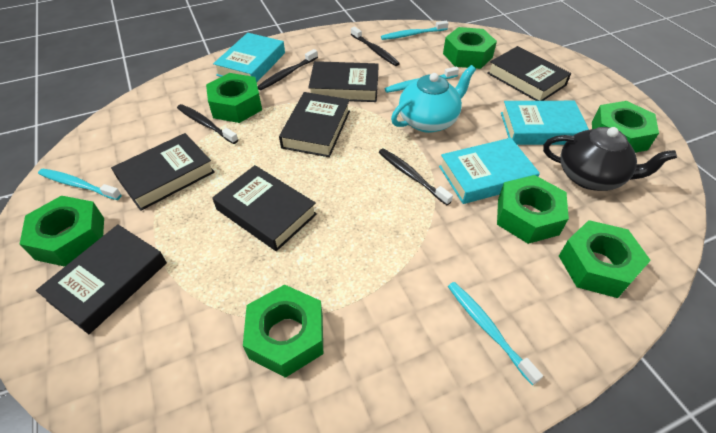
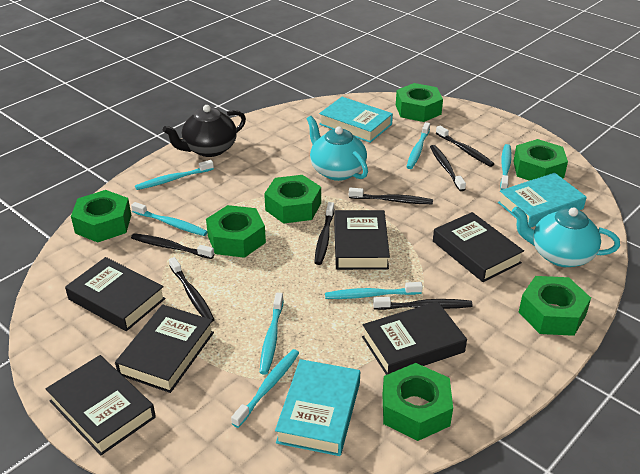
black toothbrush: [177,104,238,144] [257,49,318,90] [351,26,400,66] [379,148,453,205] = 4 -> [131,233,214,259] [169,257,215,322] [315,202,334,265] [349,188,433,204] [373,297,473,310] [430,145,466,191] [436,125,494,167] = 7
turquoise teapot: [391,65,476,133] = 1 -> [307,116,368,181] [512,206,620,267] = 2
turquoise toothbrush: [38,169,122,200] [381,20,449,40] [384,66,459,93] [448,282,543,385] = 4 -> [131,202,207,236] [135,160,214,190] [231,349,299,428] [260,293,284,375] [325,282,423,299] [407,122,430,169] [500,144,512,190] = 7

